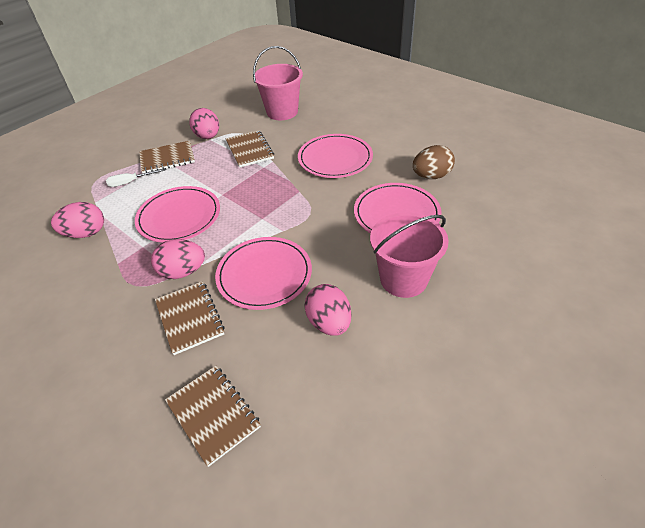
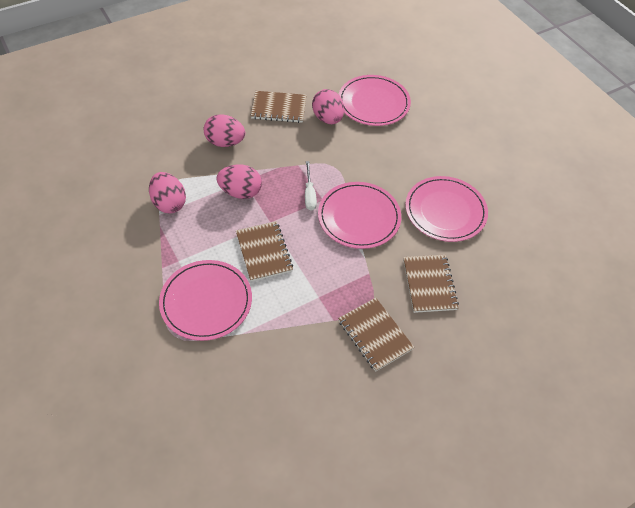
brown egg: [413,145,455,179] = 1 -> none = 0
pink bucket: [253,46,303,120] [370,212,449,298] = 2 -> none = 0

